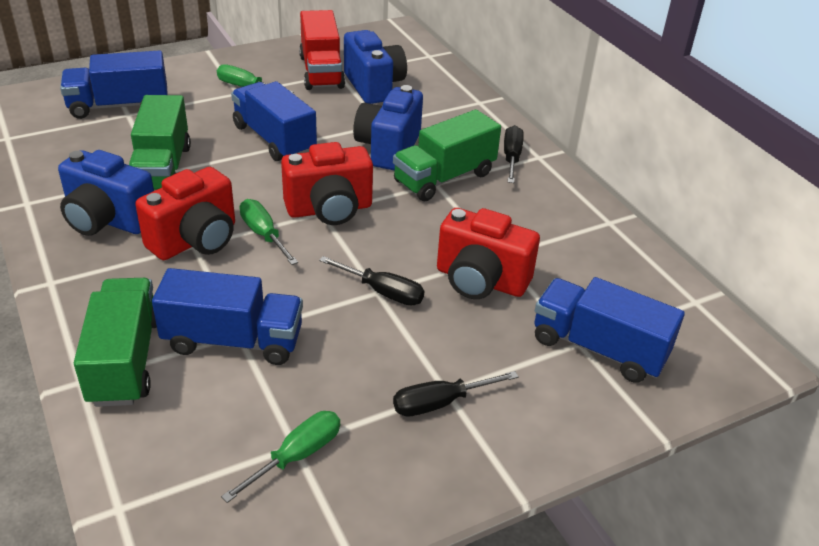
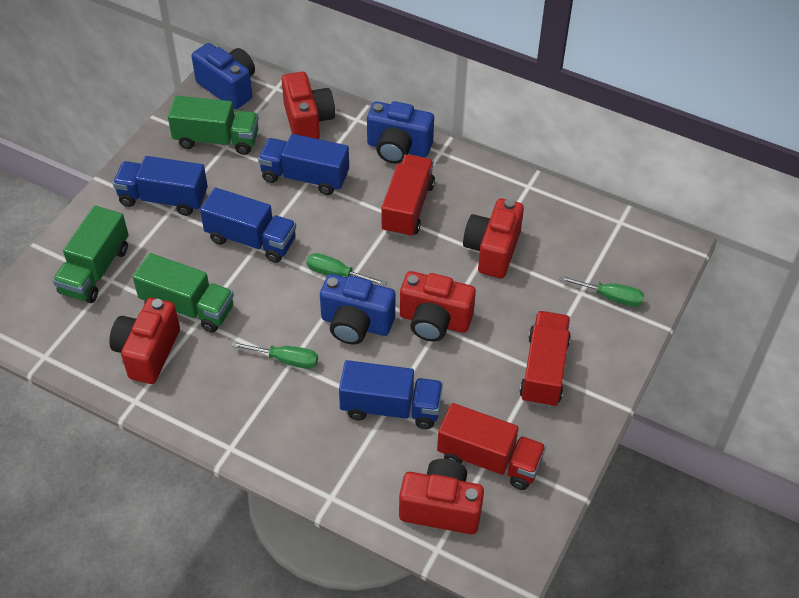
black screwdriver: [319,256,424,306] [393,371,519,416] [504,125,524,183] = 3 -> none = 0
red camera: [135,167,235,260] [281,142,373,225] [437,208,540,299] = 3 -> [109,298,180,384] [282,72,335,139] [399,459,484,534] [400,271,476,341] [463,198,524,278] = 5
red truck: [299,10,345,90] = 1 -> [381,154,435,238] [437,403,546,490] [519,311,571,408] = 3

